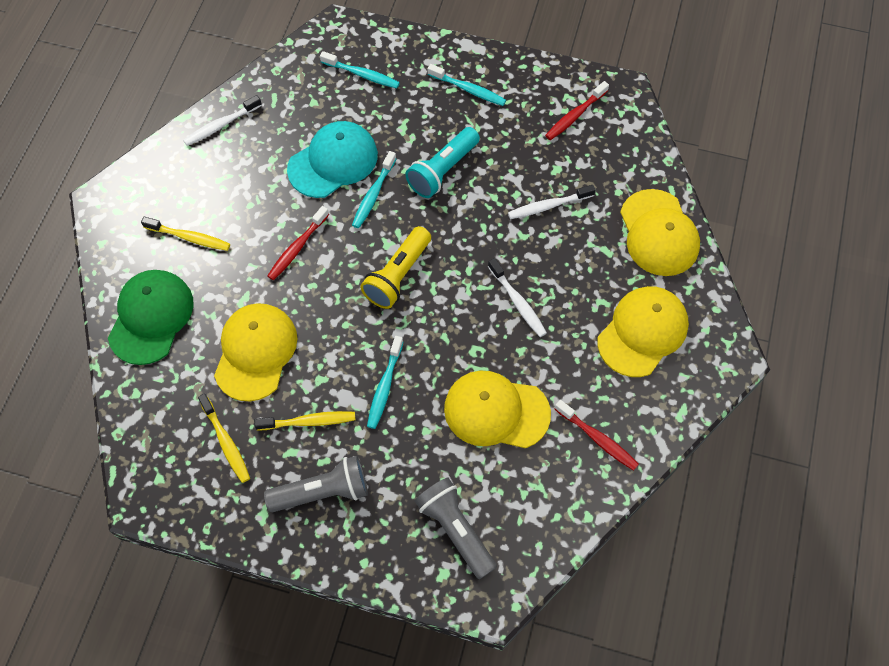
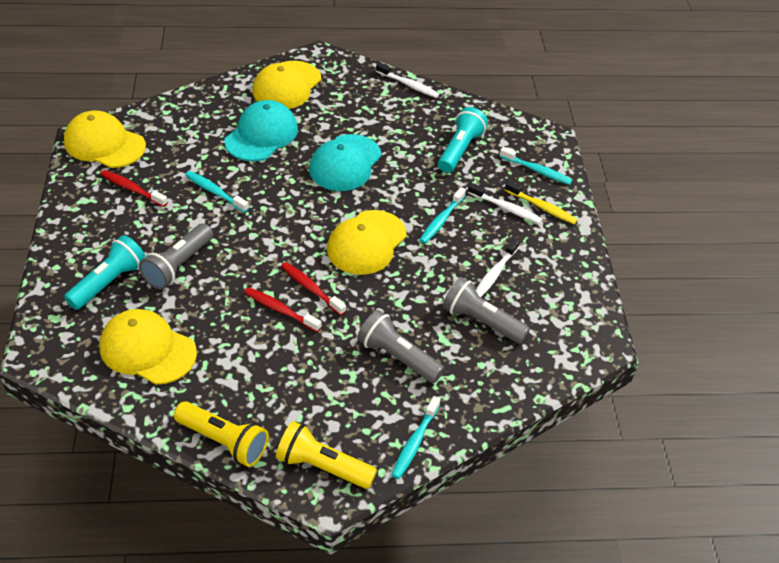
green cap: [108,270,194,365] = 1 -> none = 0
grey flashlight: [264,456,368,512] [415,477,497,579] = 2 -> [139,223,213,289] [357,310,445,383] [443,277,530,344] = 3
turquoise cap: [287,121,378,198] = 1 -> [225,100,298,161] [309,134,382,191] = 2
turquoise flashlight: [405,127,480,198] = 1 -> [64,235,145,310] [438,107,488,173] = 2
yellow flashlight: [360,226,431,309] = 1 -> [174,401,269,467] [276,421,377,489] = 2
yellow toothbrush: [141,217,230,251] [198,394,250,483] [254,411,355,430] = 3 -> [505,180,578,224] = 1

